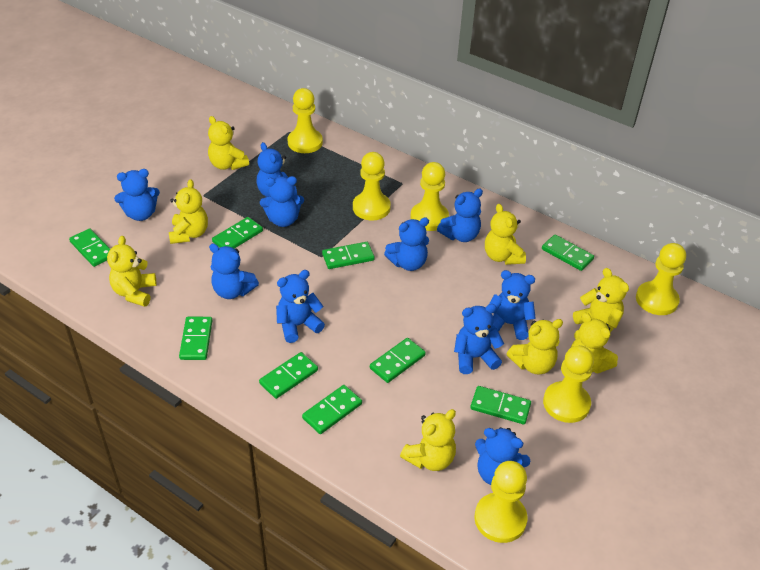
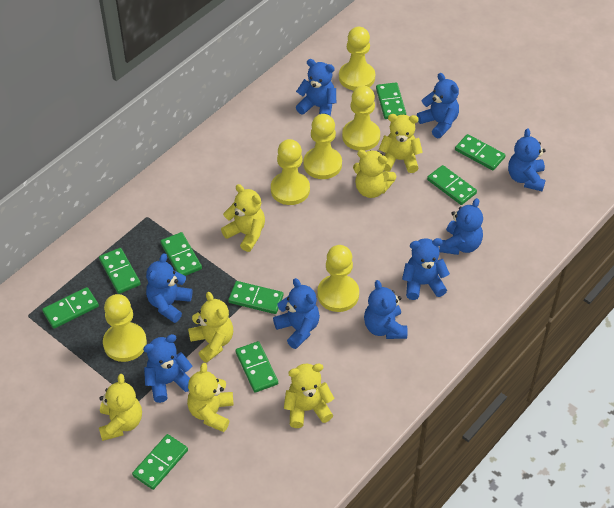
blue teddy bear: [114,169,160,221] [209,244,259,299] [257,142,297,197] [260,176,304,227] [276,270,325,343] [384,217,429,271] [437,189,483,242] [454,304,504,374] [475,427,530,485] [489,270,536,340] = 10 -> [143,334,192,403] [146,253,192,323] [273,278,320,349] [296,59,336,116] [364,280,407,339] [402,238,450,300] [417,73,459,138] [439,198,483,255] [508,129,546,191] = 9
yellow teddy bear: [107,236,156,307] [169,179,208,244] [208,116,249,170] [400,409,456,471] [485,204,526,265] [507,319,563,374] [571,313,618,374] [573,268,629,332] = 8 -> [99,374,142,441] [187,363,234,432] [188,292,233,363] [221,184,265,252] [284,364,334,428] [353,150,396,198] [378,114,423,173] = 7

